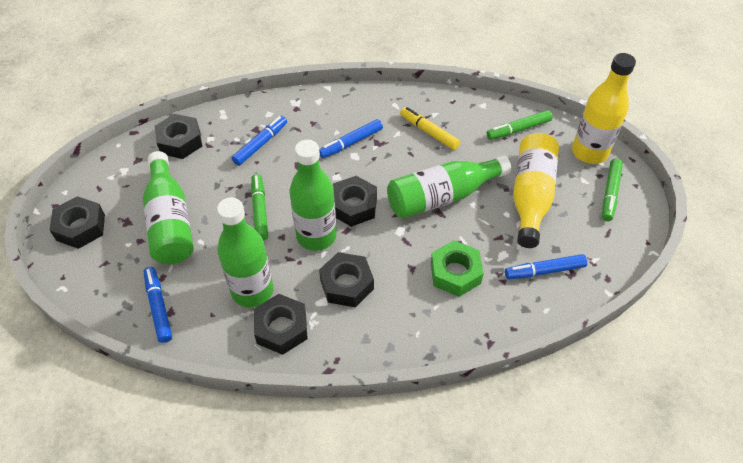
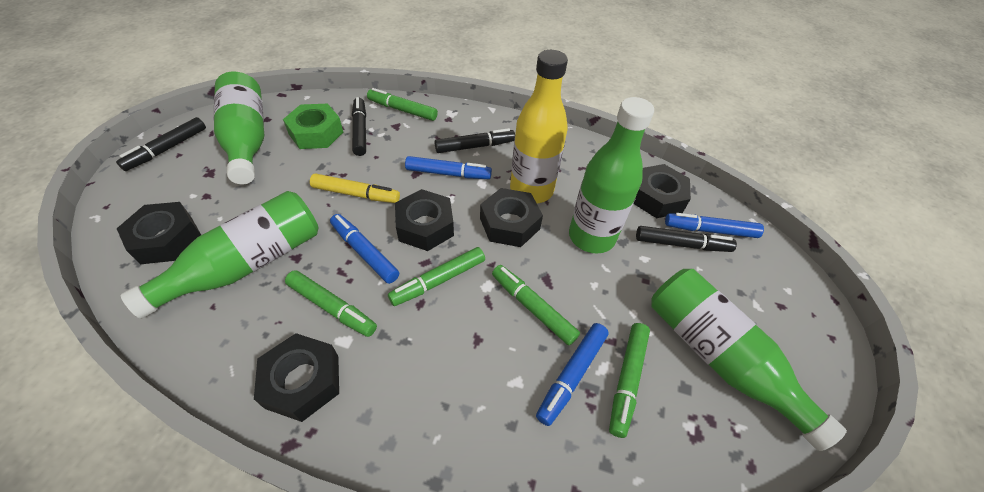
black marker: none = 0 -> [116,117,206,171] [352,97,366,156] [435,128,515,153] [636,226,737,252] = 4
green marker: [251,174,268,241] [486,110,553,140] [602,159,623,221] = 3 -> [285,270,377,337] [367,88,438,121] [388,247,485,306] [492,265,580,345] [609,323,650,438] = 5
yellow bottle: [513,133,559,248] [572,53,636,164] = 2 -> [510,50,568,203] = 1

